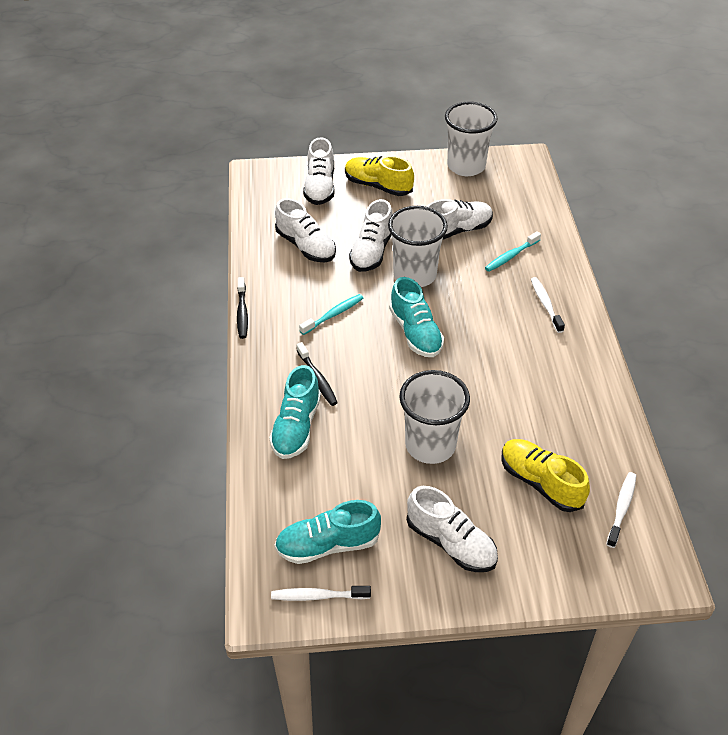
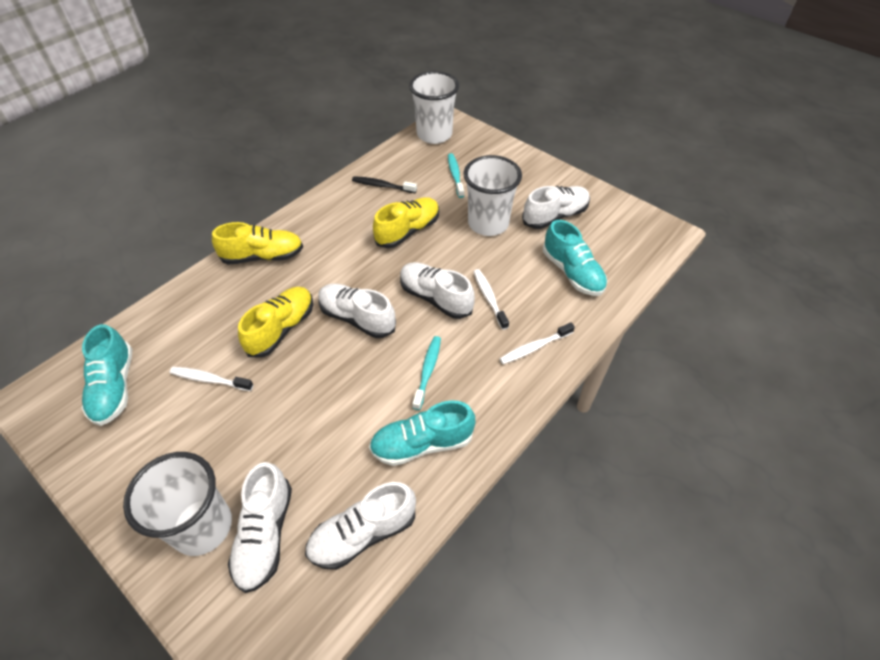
black toothbrush: [237,277,248,339] [296,342,338,406] = 2 -> [352,176,417,193] = 1
yellow shoe: [345,156,414,196] [502,439,590,512] = 2 -> [212,222,303,264] [238,287,313,358] [373,197,439,248] = 3

